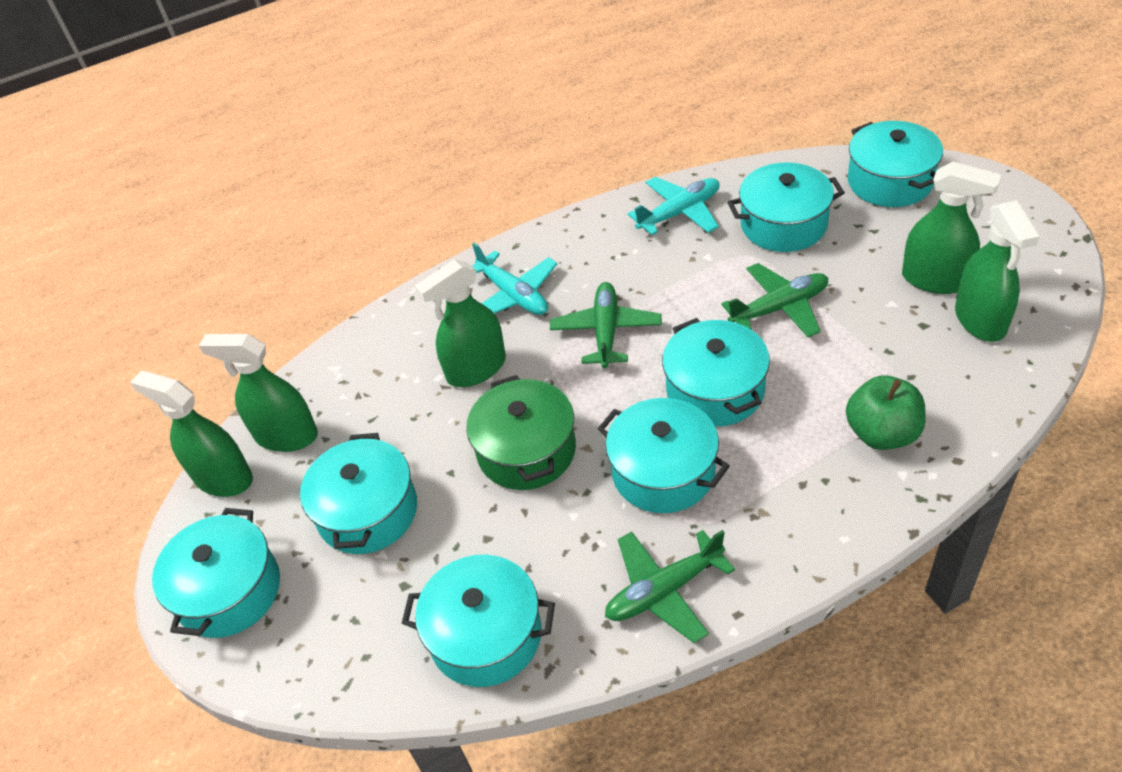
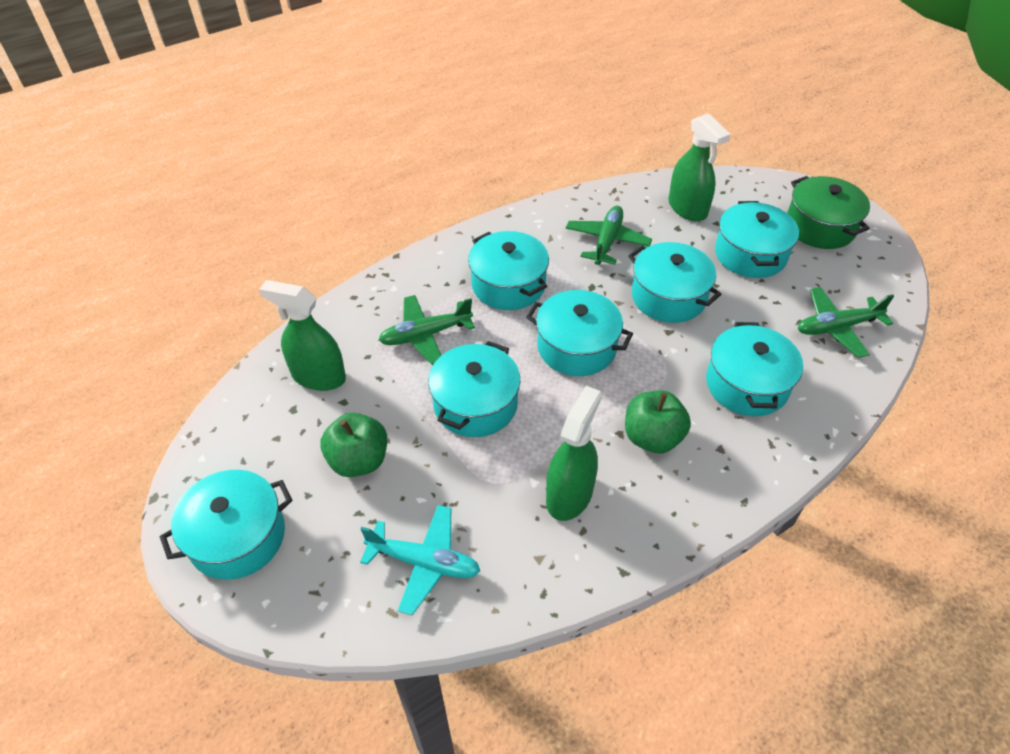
green apple: [846,375,925,450] = 1 -> [320,413,387,477] [625,390,691,453] = 2
green spray bottle: [130,371,253,497] [199,334,318,452] [415,259,506,387] [902,162,1001,294] [955,200,1040,342] = 5 -> [259,280,346,391] [546,386,602,521] [668,113,731,221] = 3
turquoise plane: [472,243,557,315] [628,177,720,235] = 2 -> [360,505,480,615] = 1

